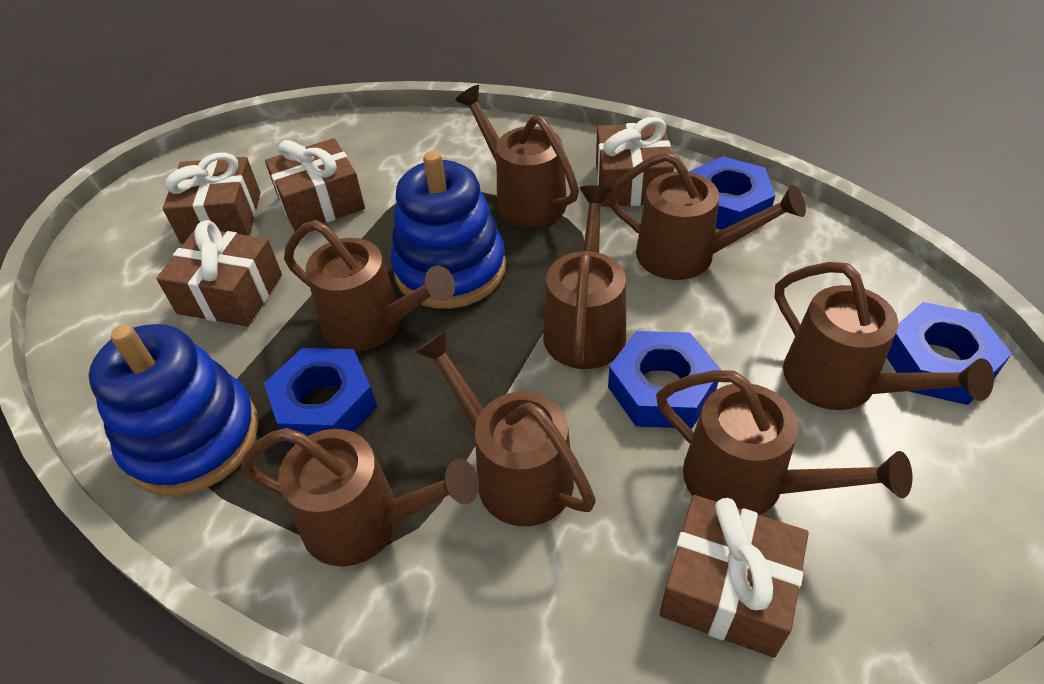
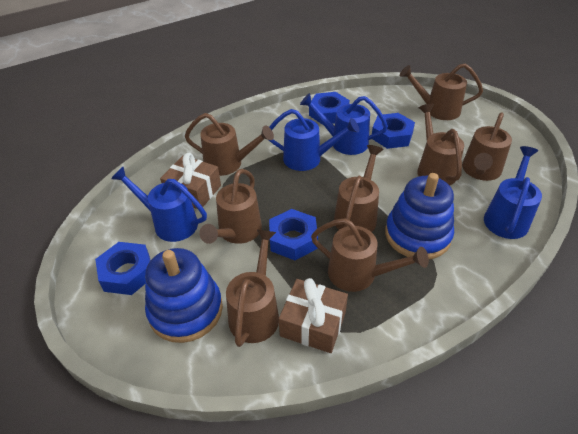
blue watering can: none = 0 -> [111,167,207,242] [269,109,359,171] [300,93,388,155] [484,146,542,239] = 4
brown gift: [156,220,282,326] [163,153,260,244] [265,138,365,232] [596,117,674,207] [660,495,809,658] = 5 -> [160,153,221,209] [279,278,348,353] = 2

